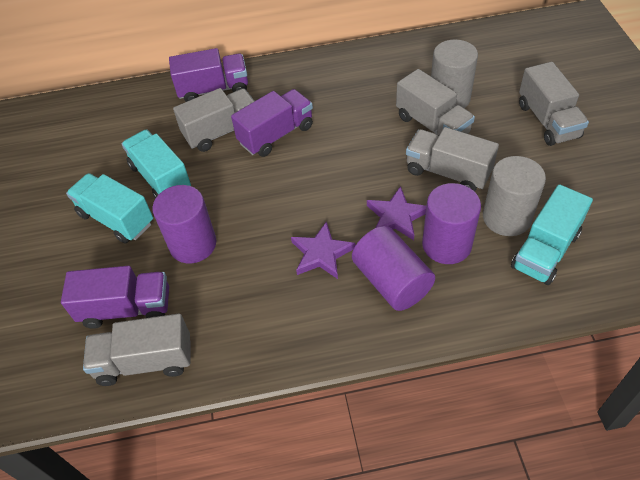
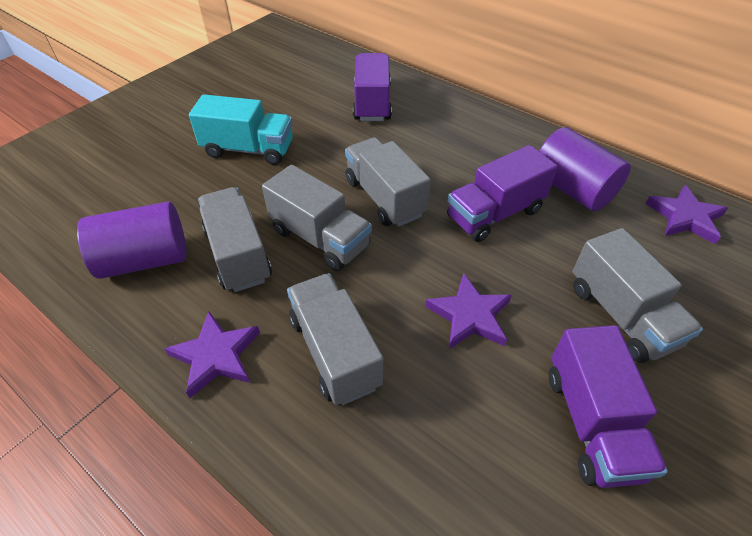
grey cylinder: [431,40,478,108] [483,156,546,236] = 2 -> none = 0
purple cylinder: [152,185,216,264] [352,226,435,311] [422,183,481,264] = 3 -> [77,201,187,279] [539,127,631,211] = 2
purple star: [291,221,356,279] [367,186,426,240] = 2 -> [164,311,260,398] [425,273,512,349] [646,185,728,244] = 3
turquoise truck: [66,173,153,243] [121,130,191,199] [511,184,593,285] = 3 -> [189,94,293,165] = 1

